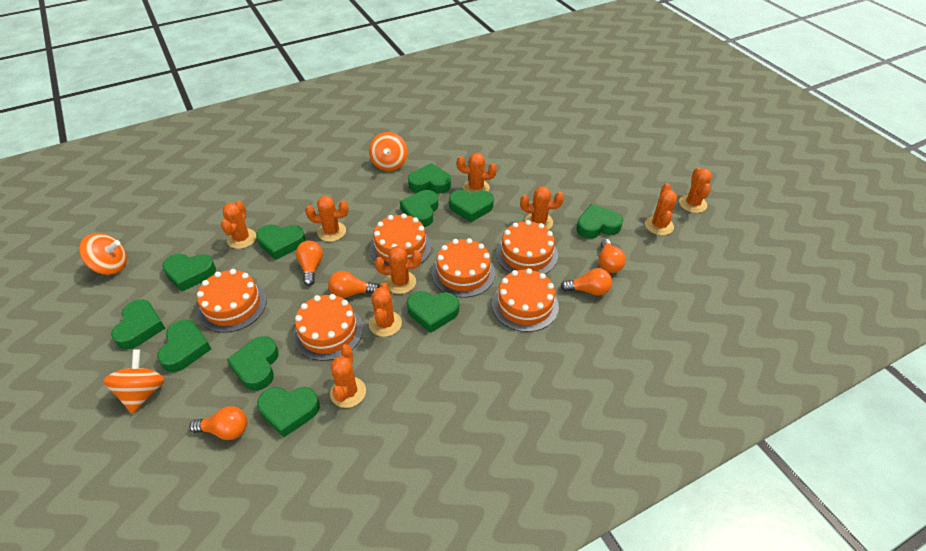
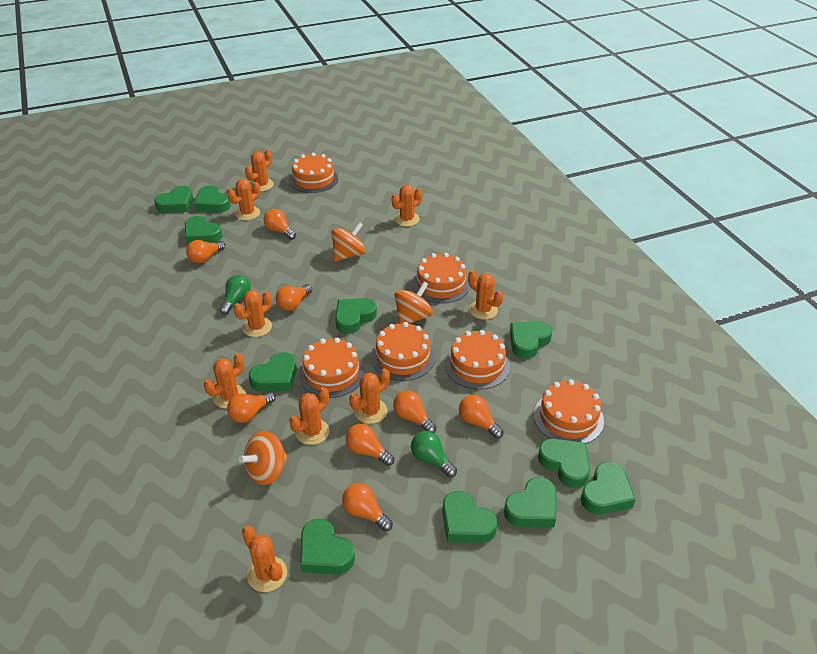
green light bulb: none = 0 -> [219,275,251,315] [411,431,457,477] = 2
orange light bulb: [189,406,247,440] [296,241,323,286] [328,271,379,298] [561,268,612,296] [598,239,626,273] = 5 -> [186,240,225,263] [227,392,276,423] [264,209,296,240] [276,284,312,311] [342,483,393,531] [346,424,394,466] [393,390,436,433] [459,395,504,439] = 8

